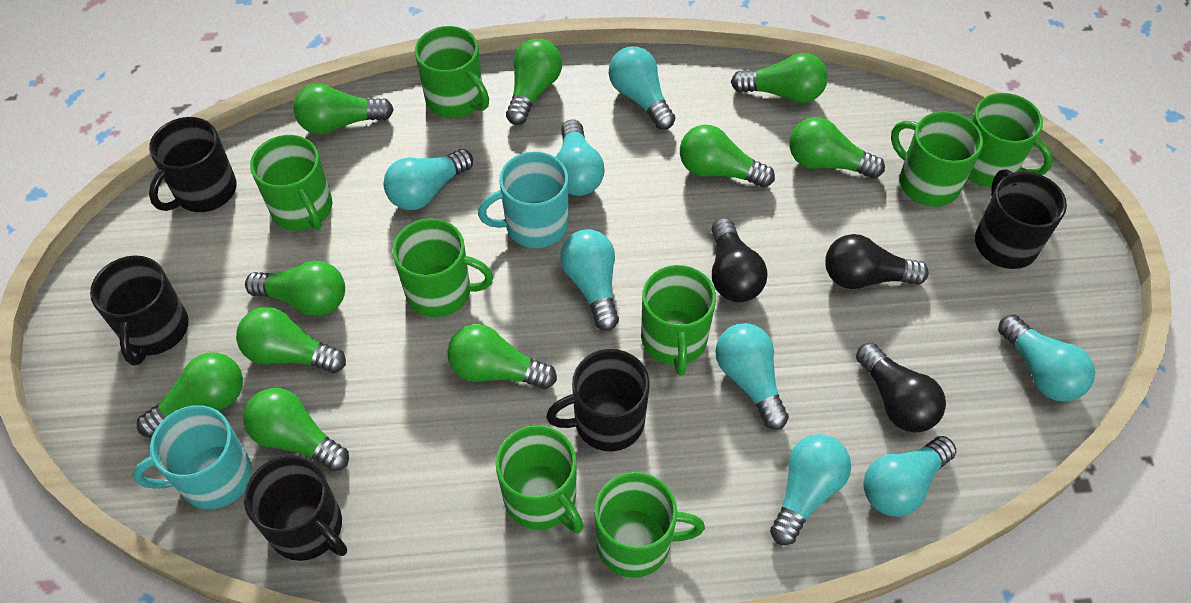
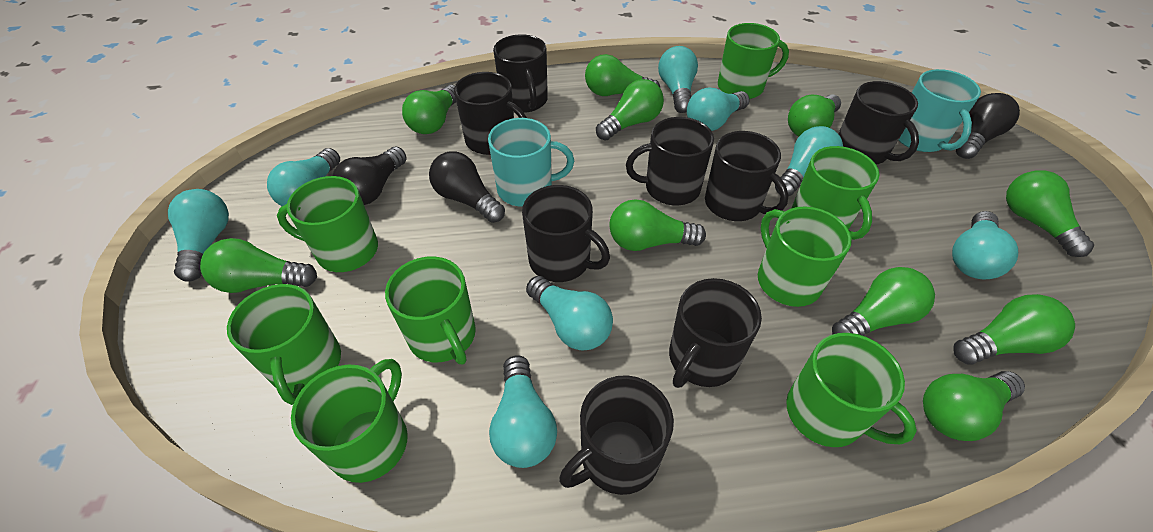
black mug: [90,255,189,366] [149,117,237,212] [244,455,347,561] [546,349,650,452] [975,169,1067,269] = 5 -> [454,72,527,155] [493,34,548,113] [522,185,610,282] [559,375,674,495] [626,117,714,206] [669,278,762,388] [705,131,788,221] [838,81,919,165] = 8

